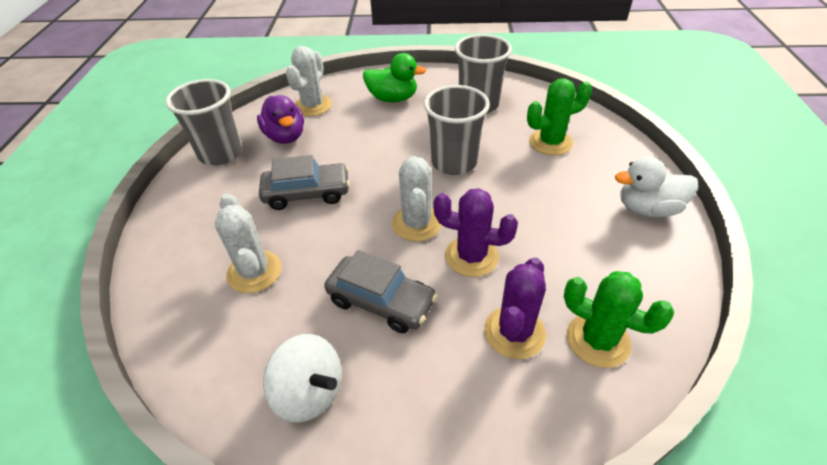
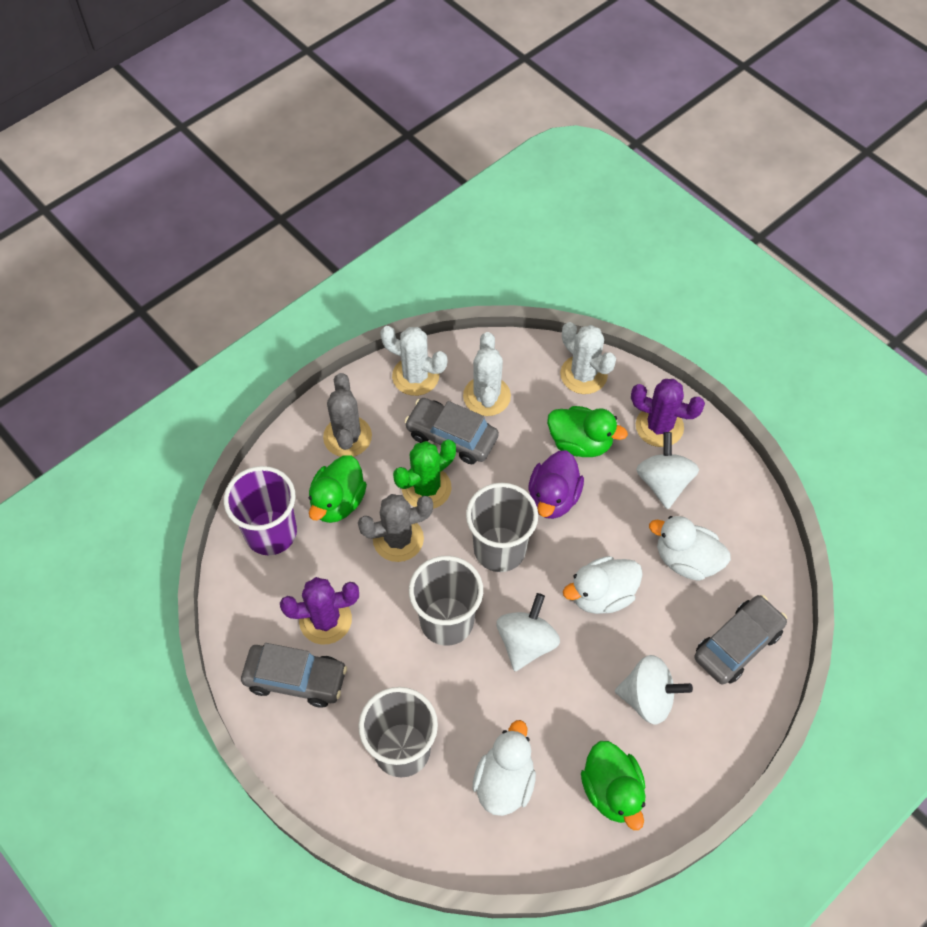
green cactus: [527,78,592,155] [564,271,674,368] = 2 -> [393,440,456,509] = 1
green duck: [363,53,426,102] = 1 -> [309,455,367,523] [547,406,628,457] [581,741,645,830] = 3
grey cactus: none = 0 -> [323,373,372,457] [358,494,433,562] = 2
grey car: [259,155,350,210] [324,250,438,333] = 2 -> [241,643,347,708] [404,398,499,464] [694,595,787,684] = 3
purple cup: none = 0 -> [224,466,297,555] = 1
white duck: [615,157,698,217] = 1 -> [473,720,536,816] [563,556,643,614] [649,516,731,581] = 3
white spinning top: [263,334,341,423] = 1 -> [496,593,560,671] [615,655,693,724] [636,432,699,509] = 3

